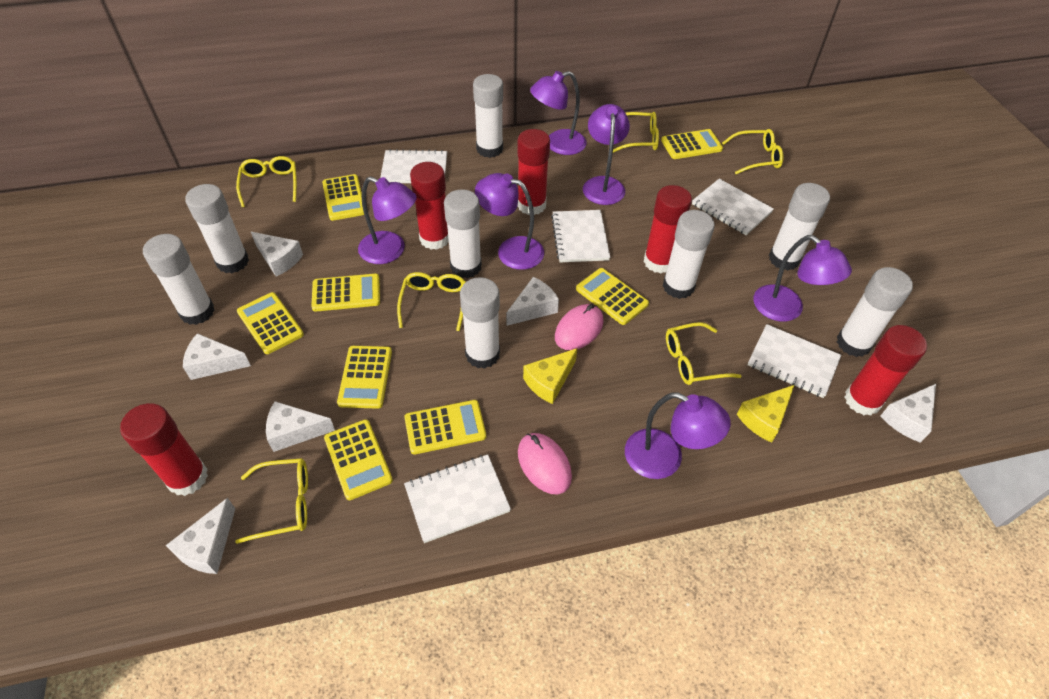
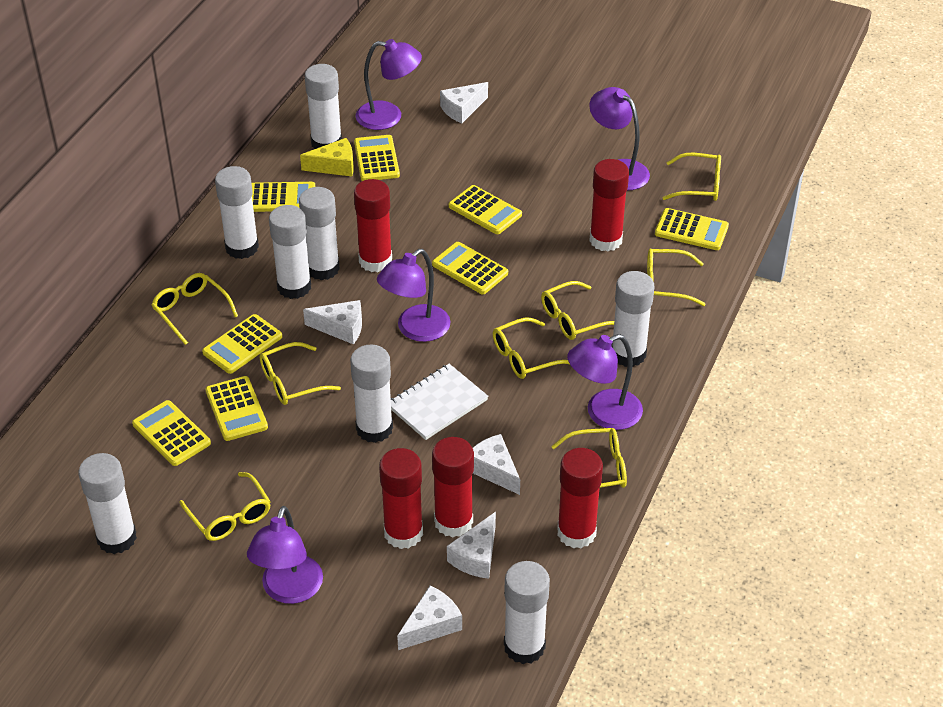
pink mouse: [518,433,572,494] [555,304,604,350] = 2 -> none = 0
purple lamp: [358,176,417,264] [475,173,544,270] [530,71,587,155] [583,104,630,205] [625,392,731,479] [753,235,852,322] = 6 -> [247,506,323,604] [356,39,422,130] [377,249,450,342] [567,334,643,430] [589,87,650,190] = 5
white cheese: [166,498,236,574] [183,333,251,380] [251,232,303,277] [266,401,335,452] [506,277,559,326] [880,384,936,443] = 6 -> [303,300,362,345] [397,585,462,650] [440,82,488,123] [447,512,496,579] [473,434,520,495] = 5
white notebook: [380,149,447,183] [404,454,511,543] [551,210,610,262] [692,179,774,235] [748,324,841,398] = 5 -> [391,364,488,440] = 1
yellow cheese: [523,348,578,404] [737,385,794,443] = 2 -> [300,138,353,177] = 1
yellow glasses: [235,458,308,544] [236,156,297,207] [397,272,466,331] [613,112,659,153] [666,322,742,385] [722,129,784,174] = 6 -> [152,273,238,345] [179,472,271,541] [260,342,341,405] [493,318,570,379] [541,281,614,340] [551,428,627,488] [647,249,706,306] [663,153,721,201] = 8

